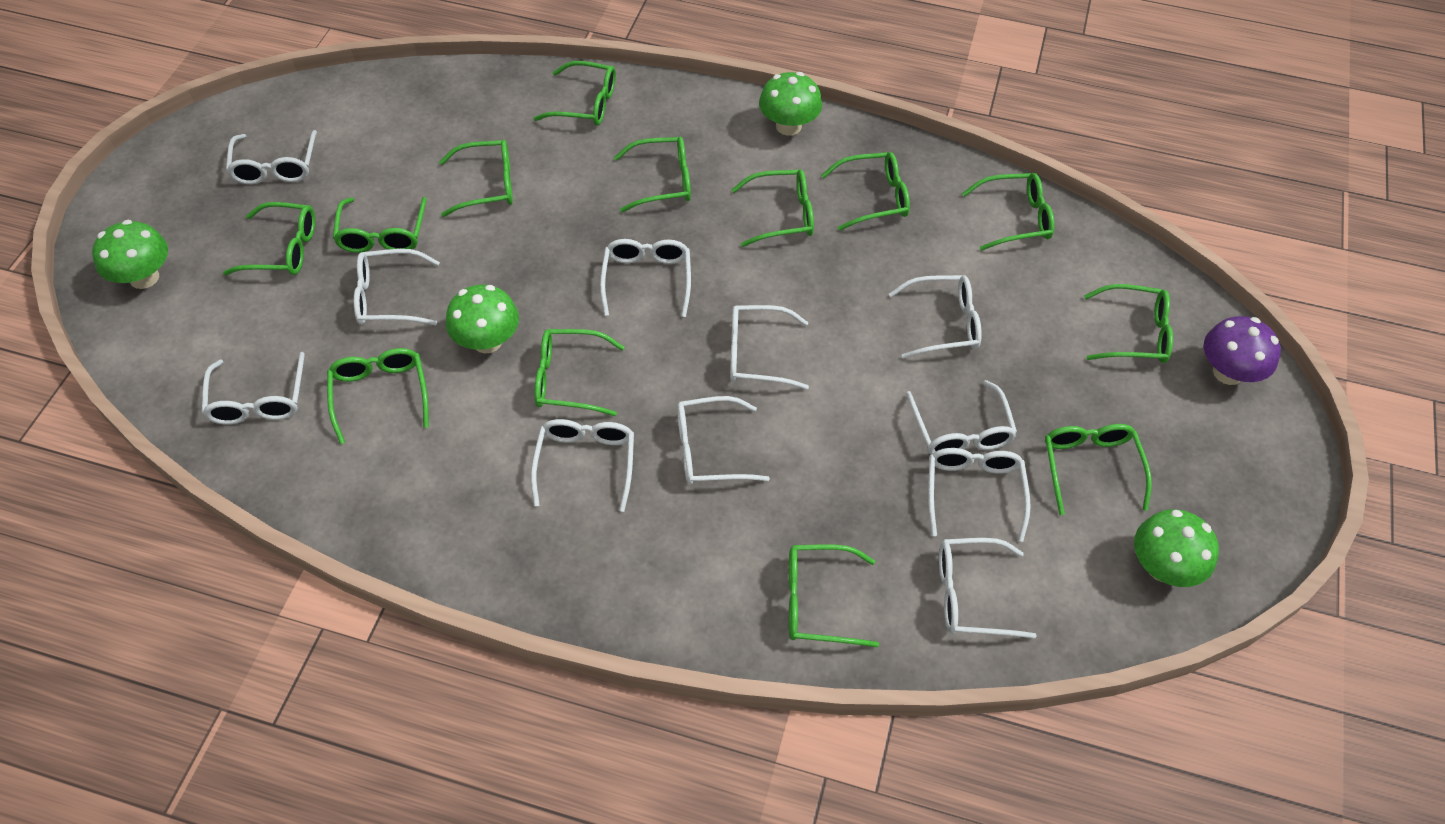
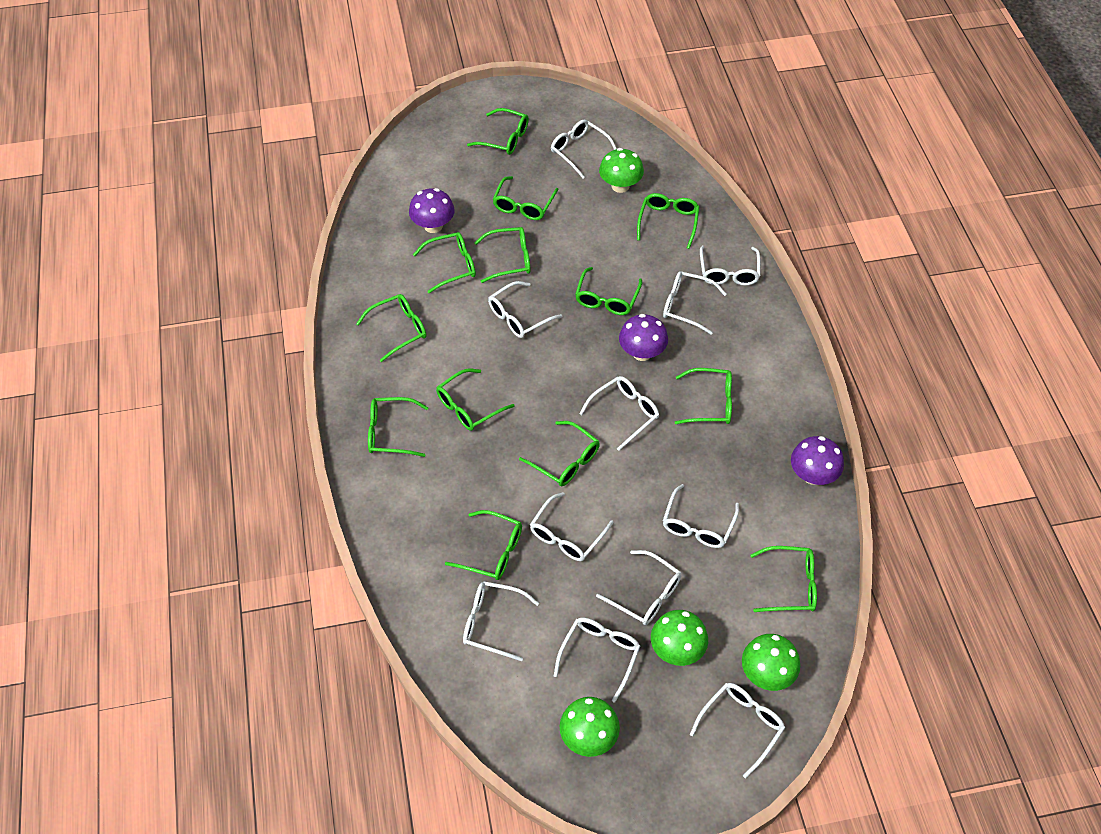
purple mushroom: [1204,316,1281,385] = 1 -> [409,188,455,233] [619,314,668,361] [791,436,844,485] = 3

